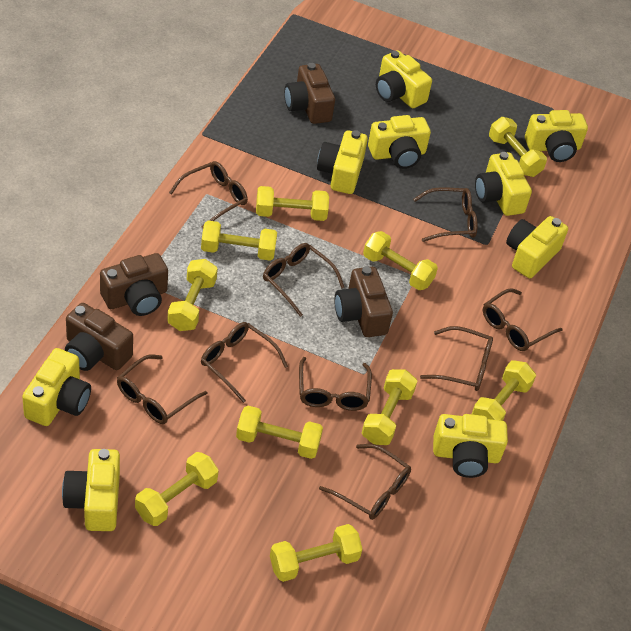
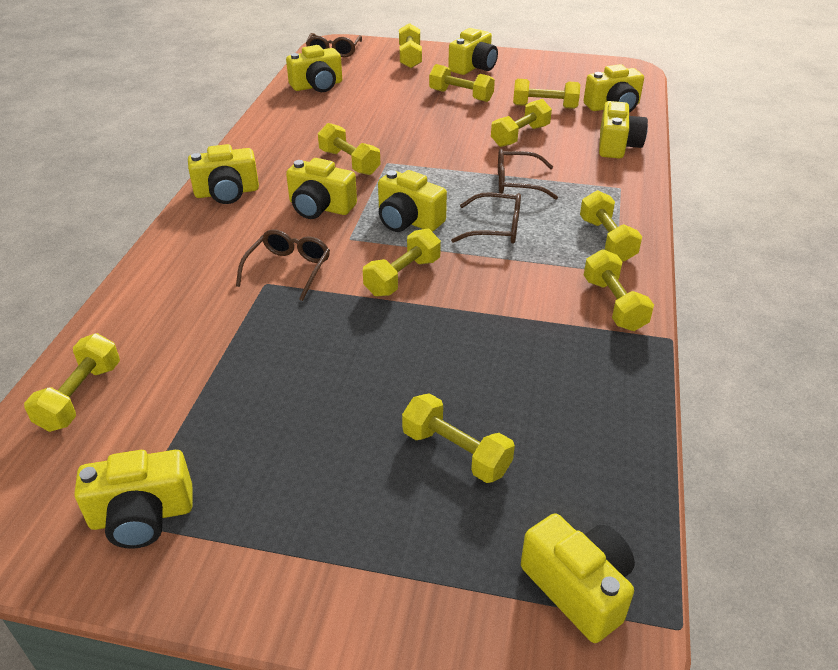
brown camera: [65,303,133,371] [100,253,168,316] [284,63,335,124] [334,266,393,337] = 4 -> none = 0
brown glasses: [117,355,207,424] [169,161,248,228] [201,322,288,403] [263,243,344,317] [299,357,372,411] [319,444,411,520] [413,187,478,242] [420,326,493,391] [483,288,562,351] = 9 -> [236,229,330,301] [306,33,362,57] [451,192,521,244] [498,149,558,200] = 4

